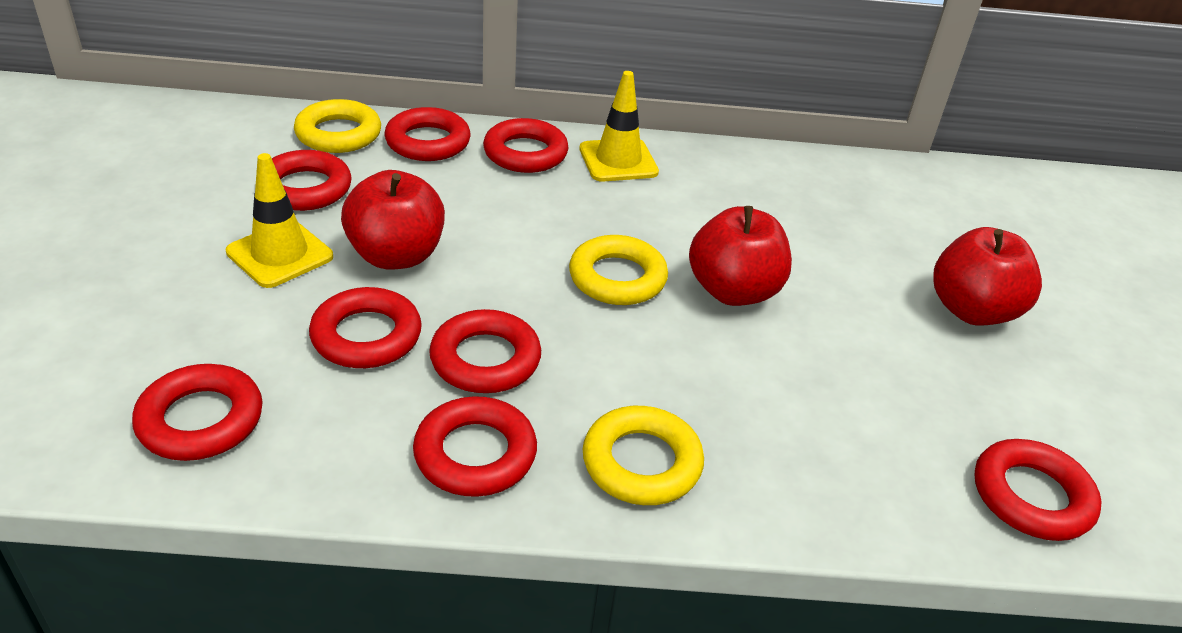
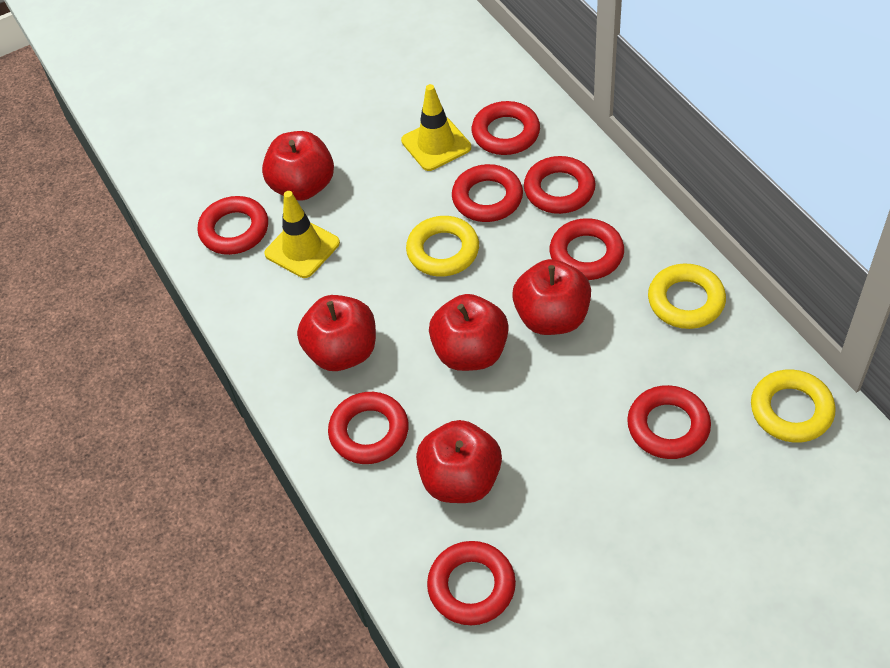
red apple: [341,170,445,270] [689,206,792,306] [933,227,1042,326] = 3 -> [262,131,334,200] [297,295,376,371] [416,420,502,503] [429,294,509,371] [512,259,591,335] = 5

